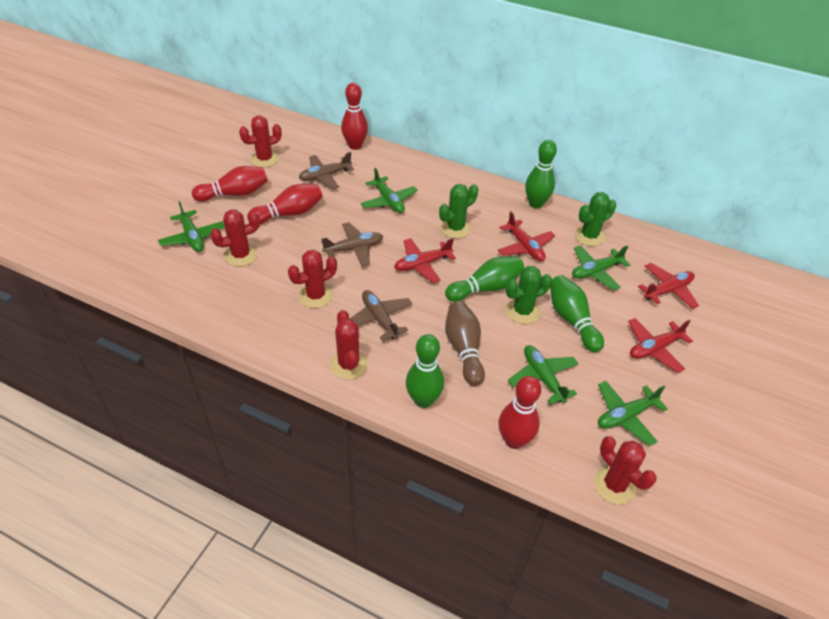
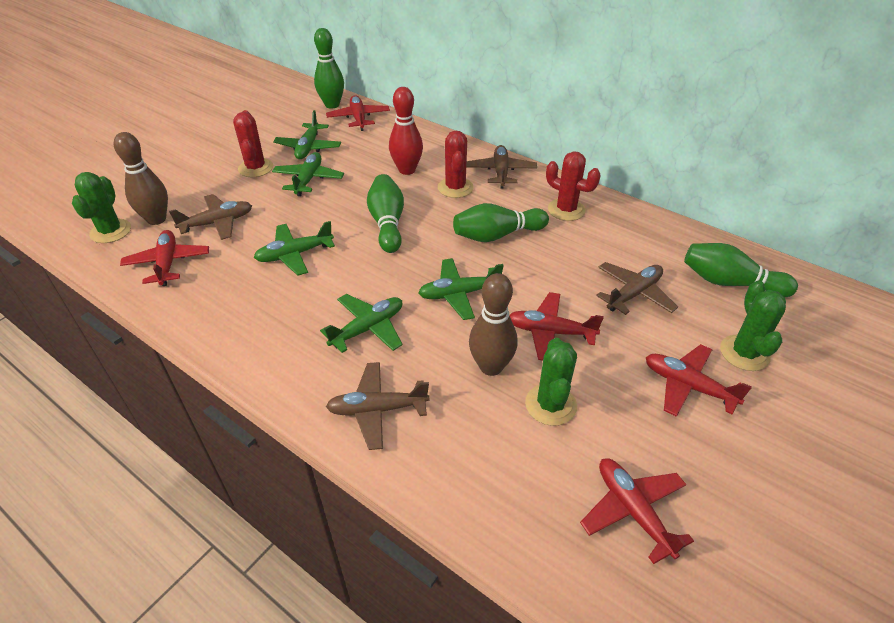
brown bowling pin: [445,301,485,386] = 1 -> [114,132,168,225] [469,273,518,376] = 2
brown plane: [299,152,354,189] [321,222,383,266] [350,290,412,341] = 3 -> [169,194,252,240] [326,362,429,450] [466,145,537,188] [596,262,678,315] = 4
red bowling pin: [192,166,268,202] [247,184,323,224] [341,83,368,150] [498,376,541,449] = 4 -> [389,87,423,175] = 1
red cactus: [210,210,260,266] [239,116,282,167] [288,250,337,308] [330,310,368,380] [594,436,657,504] = 5 -> [233,110,273,177] [438,131,474,198] [546,151,601,221] = 3
red plane: [394,238,456,283] [498,211,555,262] [628,318,693,373] [638,263,699,309] = 4 -> [120,230,209,286] [326,95,390,131] [509,292,604,361] [580,458,694,564] [646,344,752,417] = 5

